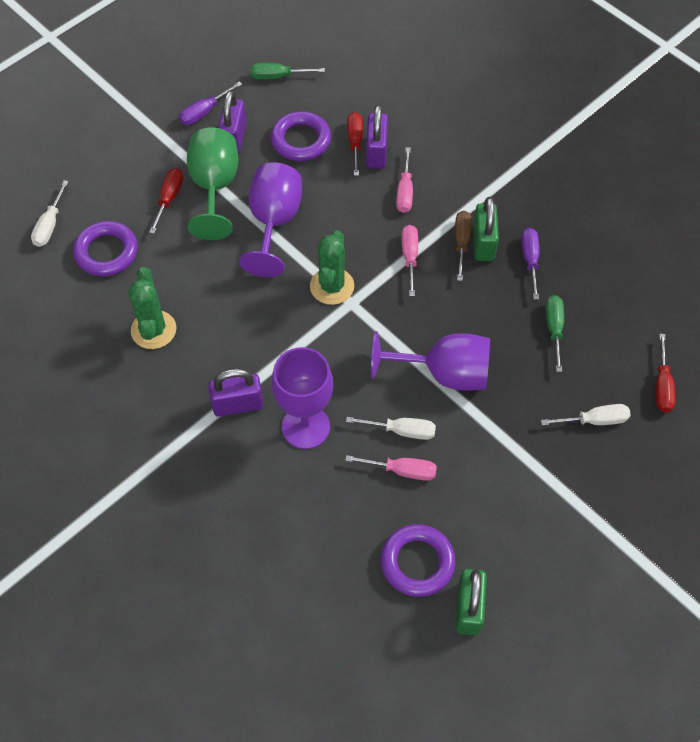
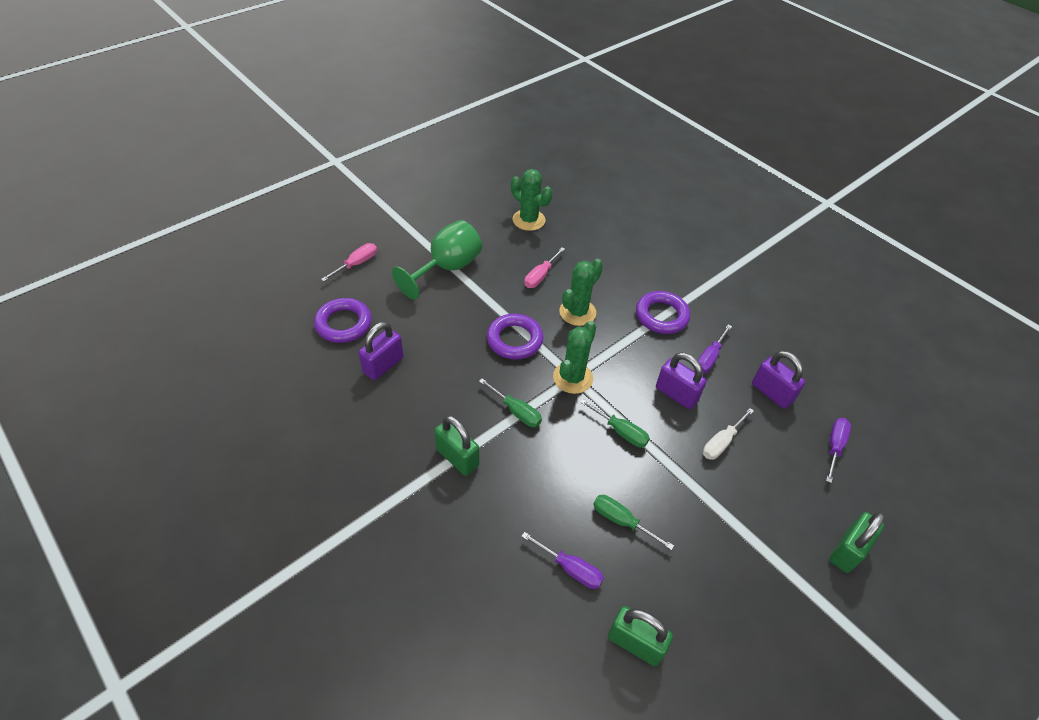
brown screwdriver: [455,211,472,281] = 1 -> none = 0
green cactus: [128,267,176,349] [310,230,354,305] = 2 -> [511,169,552,231] [553,321,596,394] [559,259,603,326] = 3
green padlock: [455,569,487,635] [473,197,499,261] = 2 -> [434,415,479,476] [608,606,673,666] [829,512,885,573] = 3
green screwdriver: [250,63,325,80] [546,295,564,372] = 2 -> [479,378,542,427] [580,399,650,447] [593,495,674,550] = 3
pink screwdriver: [345,455,437,481] [396,147,413,213] [402,225,418,296] = 3 -> [321,243,377,281] [524,247,565,288] = 2
purple goblet: [239,162,302,277] [272,347,333,449] [371,331,490,391] = 3 -> none = 0
purple screwdriver: [179,81,243,125] [521,228,540,300] = 2 -> [521,532,604,589] [698,324,732,373] [826,418,851,483] = 3
red screwdriver: [149,168,183,234] [347,112,363,176] [656,334,676,413] = 3 -> none = 0
white screwdriver: [31,180,69,247] [346,417,436,440] [541,404,630,426] = 3 -> [703,408,754,460] = 1

